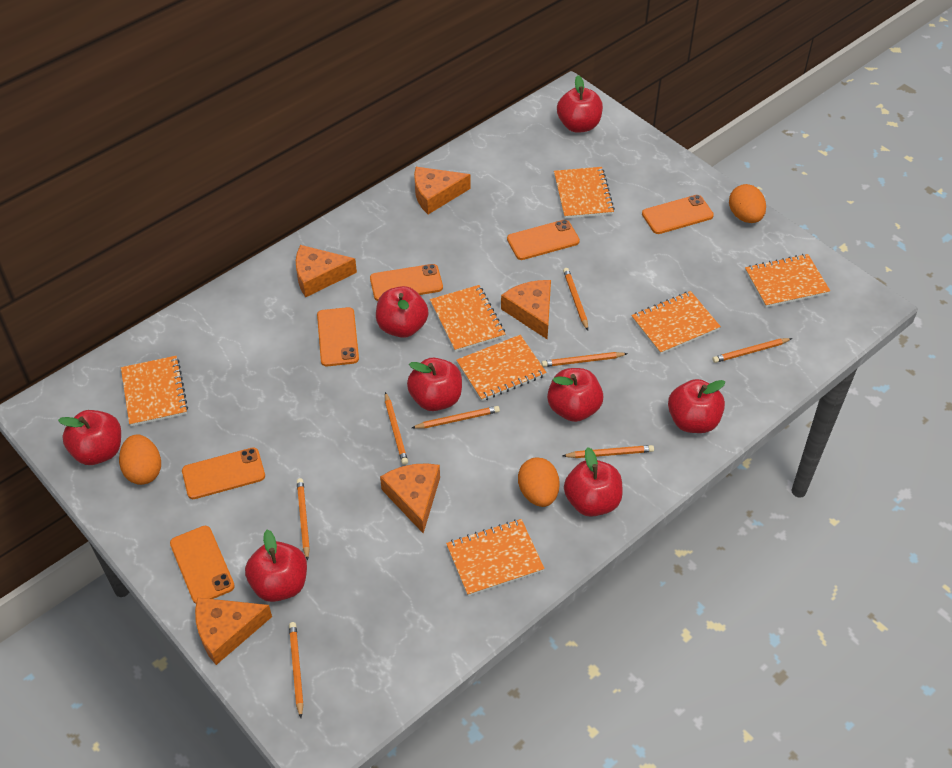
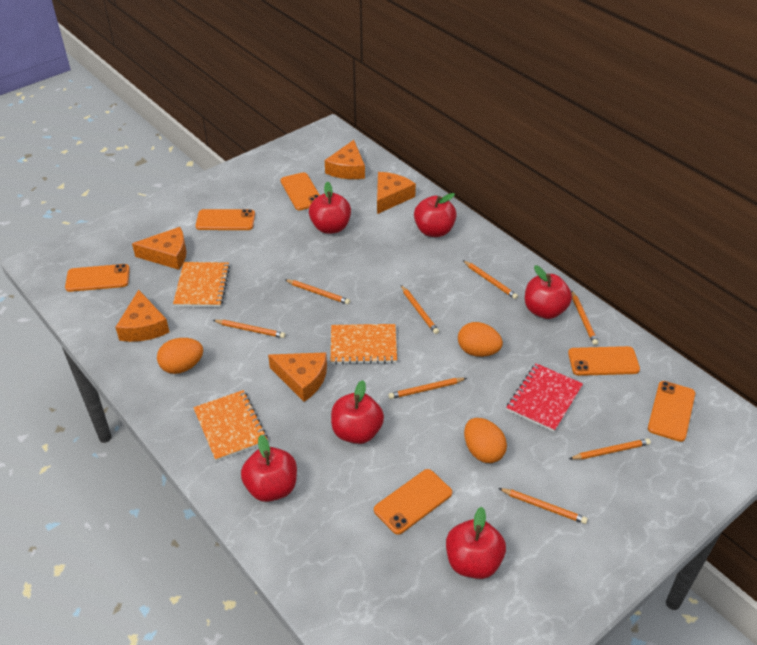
orange notebook: [121,356,188,426] [430,285,505,352] [446,519,545,596] [456,335,547,401] [554,167,615,219] [631,291,721,354] [745,254,830,308] = 7 -> [173,262,230,307] [193,390,268,461] [331,324,397,364] = 3
red apple: [58,410,121,465] [245,530,307,602] [376,286,429,338] [407,358,462,411] [547,368,603,422] [557,75,603,133] [564,447,623,517] [668,379,725,433] = 8 -> [241,435,297,502] [309,182,351,234] [331,380,384,444] [414,193,457,237] [446,507,506,579] [525,265,572,319] = 6
red notebook: none = 0 -> [506,363,583,432] = 1

